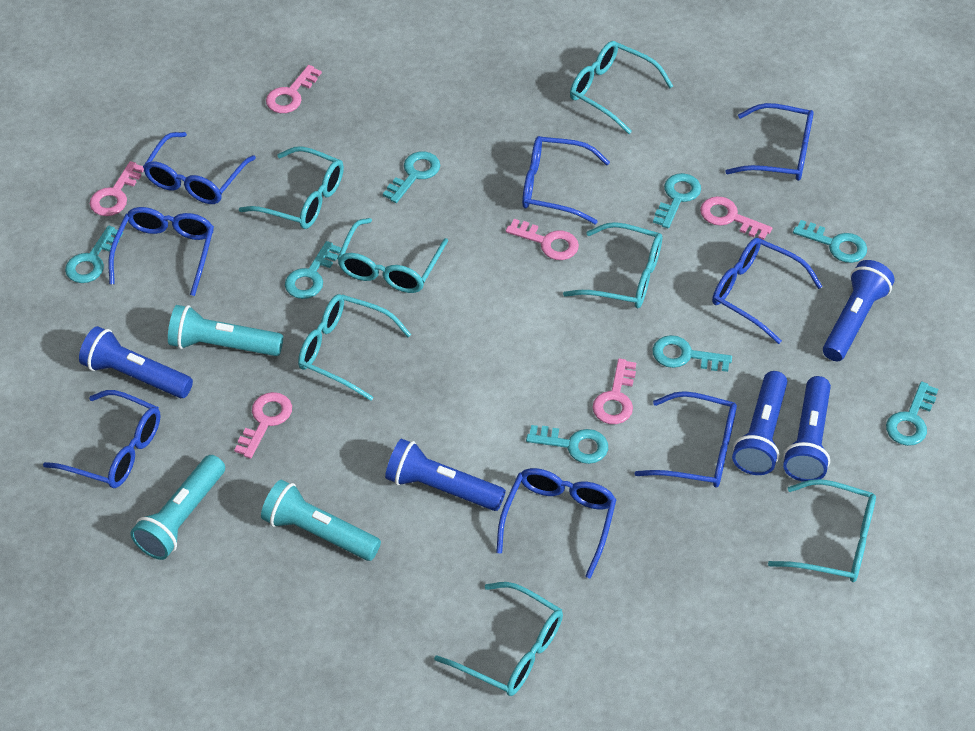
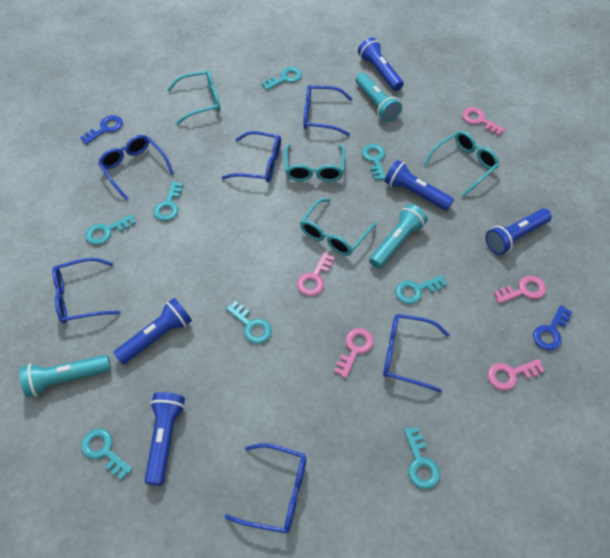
blue glasses: [43,390,161,488] [109,207,214,296] [143,132,256,204] [496,468,617,579] [522,136,610,224] [634,391,737,487] [712,238,823,344] [725,103,814,181] = 8 -> [52,258,121,324] [98,135,174,200] [222,131,281,183] [225,443,307,534] [303,85,352,136] [383,314,450,393] = 6
blue key: none = 0 -> [80,115,123,145] [533,305,572,351] = 2
pink key: [90,161,144,216] [234,392,292,459] [266,65,322,113] [506,219,579,260] [592,358,636,424] [700,196,772,240] = 6 -> [297,252,334,296] [334,328,374,378] [462,107,505,136] [488,359,545,390] [494,276,546,304] = 5
turquoise glasses: [239,146,344,229] [298,294,411,401] [337,218,448,293] [434,582,563,696] [563,222,662,308] [570,41,673,134] [768,479,876,582] = 7 -> [167,70,220,124] [284,144,345,182] [300,198,376,256] [423,131,499,196] = 4

